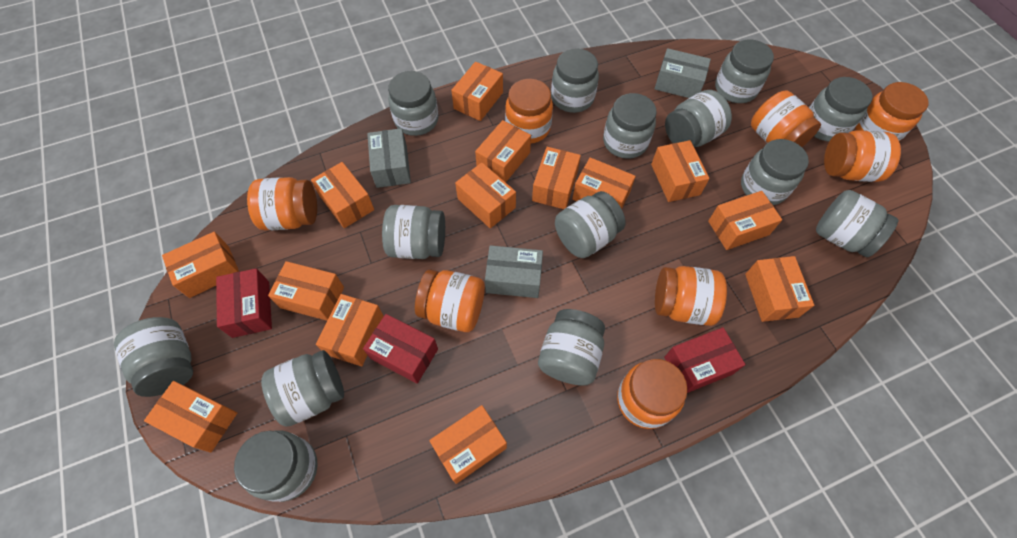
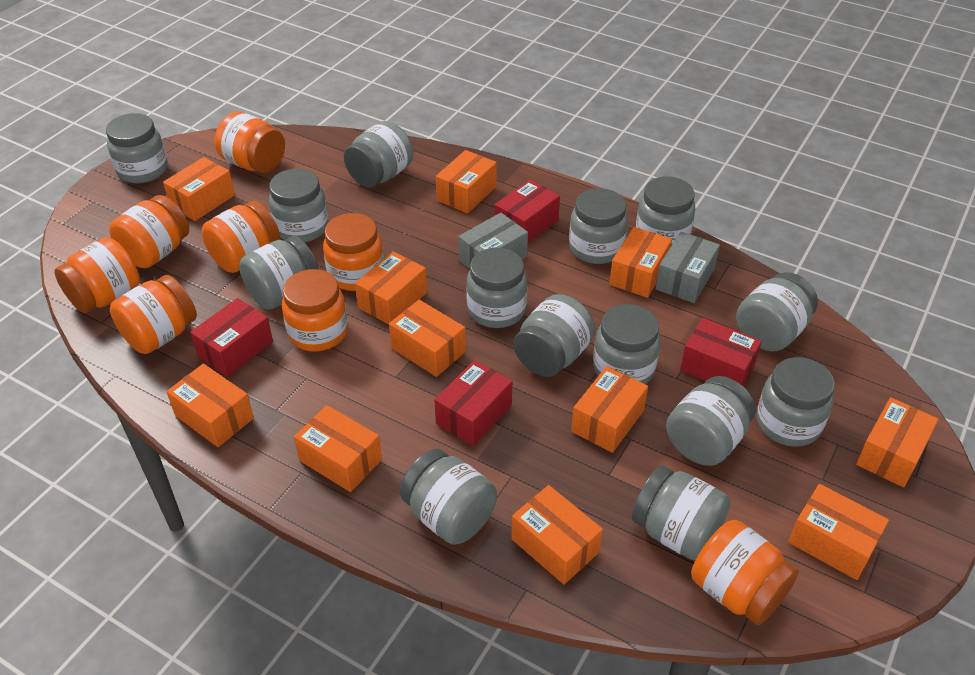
grey box: [367,128,411,188] [485,245,543,298] [654,48,711,98] = 3 -> [459,213,528,269] [655,232,720,303] = 2
orange box: [144,381,237,453] [162,232,239,298] [268,261,344,321] [311,162,374,228] [316,294,384,366] [429,405,507,484] [451,62,503,121] [455,162,516,228] [475,120,531,182] [532,147,581,209] [572,157,636,209] [651,140,710,202] [708,191,782,250] [745,256,814,322] = 14 -> [163,157,235,221] [166,364,254,447] [294,405,382,492] [355,251,427,325] [389,300,466,377] [436,150,497,213] [511,485,603,585] [571,366,648,453] [609,227,672,298] [788,484,889,580] [856,397,939,487] = 11
red box: [216,268,272,338] [363,314,438,384] [664,327,746,393] = 3 -> [190,298,273,377] [434,360,512,446] [495,180,560,243] [680,318,762,386] = 4

